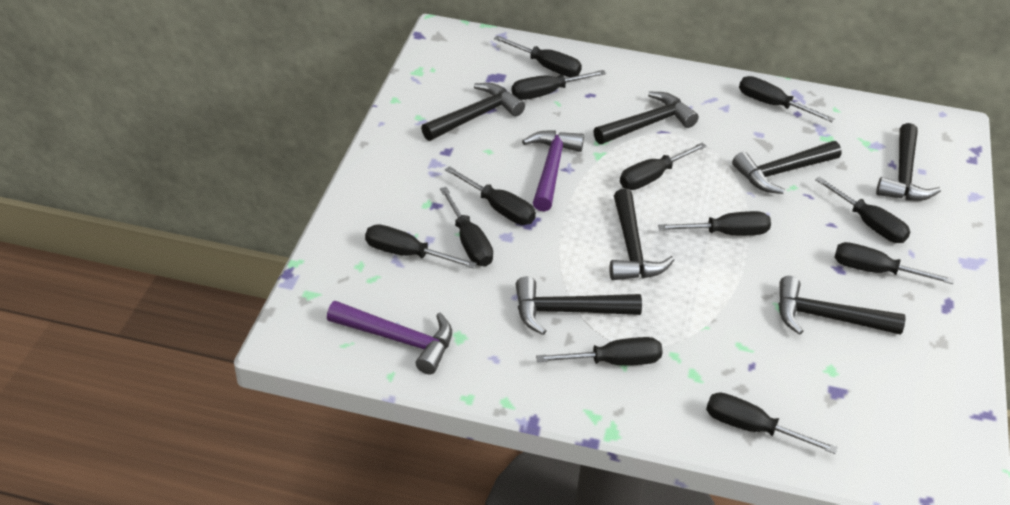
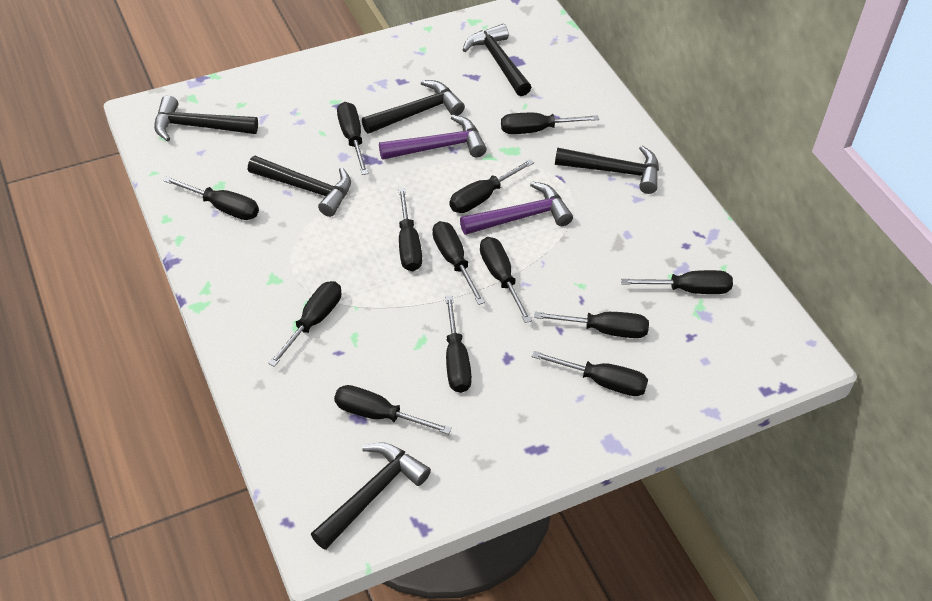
black hammer: [421,83,525,141] [516,277,642,335] [593,92,699,144] [610,189,675,280] [732,141,842,194] [778,276,905,335] [876,123,941,201] = 7 -> [154,95,258,142] [248,156,351,217] [311,443,431,550] [362,80,465,134] [463,24,532,96] [555,146,659,194] = 6
black screwdriver: [365,224,477,268] [440,187,493,267] [445,166,536,225] [494,35,582,77] [512,70,606,100] [536,337,663,365] [620,142,707,190] [658,211,771,235] [706,392,838,454] [739,76,835,122] [815,177,910,243] [835,242,954,284] = 12 -> [163,176,259,220] [268,281,342,367] [334,385,452,434] [337,102,368,175] [398,188,422,271] [432,221,485,305] [445,295,472,393] [449,159,534,213] [480,237,532,323] [501,113,599,134] [532,351,648,396] [534,312,649,338] [621,270,733,294] = 13

